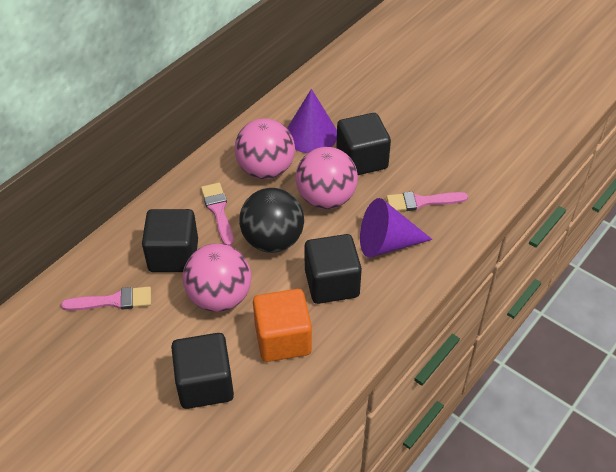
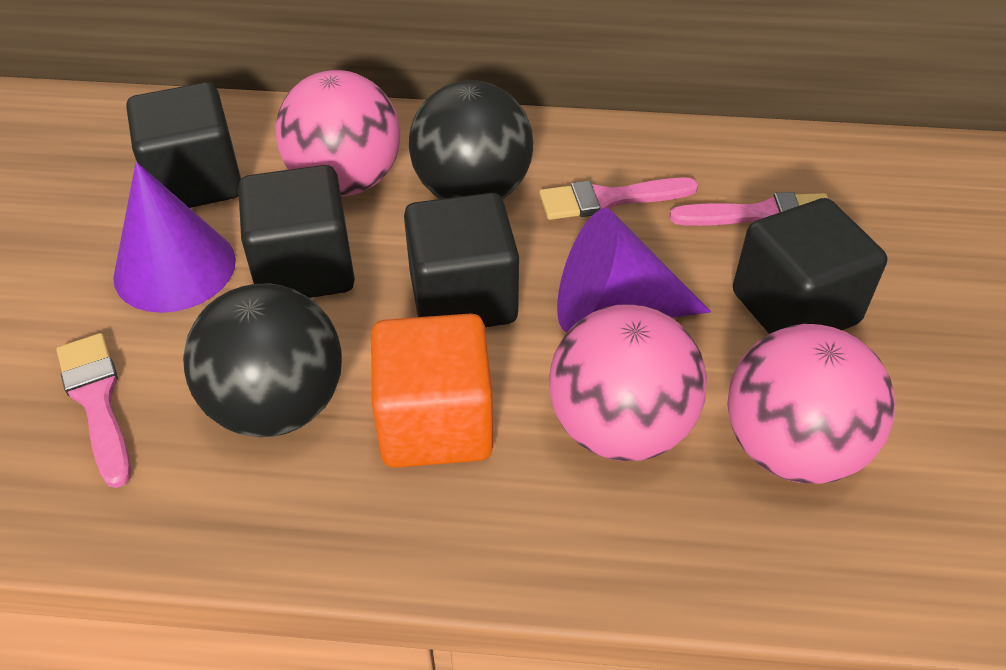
black ball: [239,188,304,253] = 1 -> [183,283,342,437] [409,80,533,199] = 2

